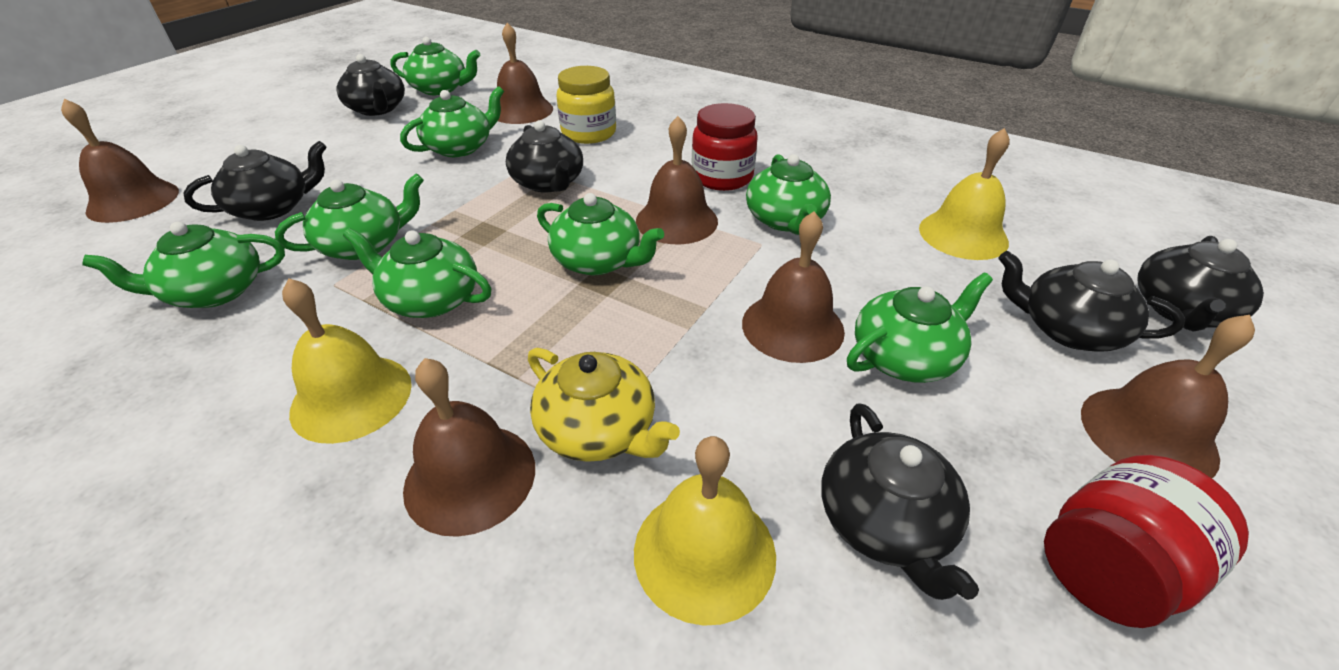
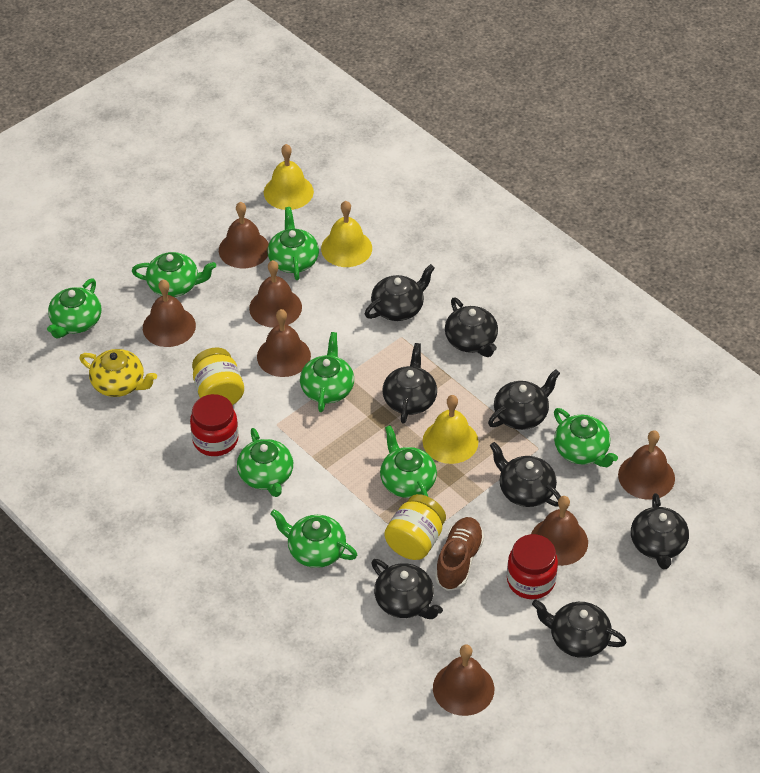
black teapot: [183,141,327,221] [336,54,405,116] [506,120,583,193] [821,403,979,600] [998,251,1185,352] [1137,236,1264,332] = 6 -> [365,264,435,321] [371,559,443,619] [382,343,437,423] [445,298,498,357] [488,369,560,430] [490,442,561,507] [532,599,627,658] [631,493,689,569] = 8
brown bell: [61,99,179,223] [403,358,535,537] [497,23,553,124] [636,116,718,244] [742,211,845,363] [1081,315,1255,478] = 6 -> [143,280,196,347] [219,202,269,268] [249,260,302,328] [257,309,311,377] [433,645,494,716] [531,496,588,566] [618,430,675,500] = 7
brown shoe: none = 0 -> [435,517,484,591] = 1
yellow jar: [556,66,616,144] = 1 -> [192,348,244,405] [384,494,446,560] = 2

